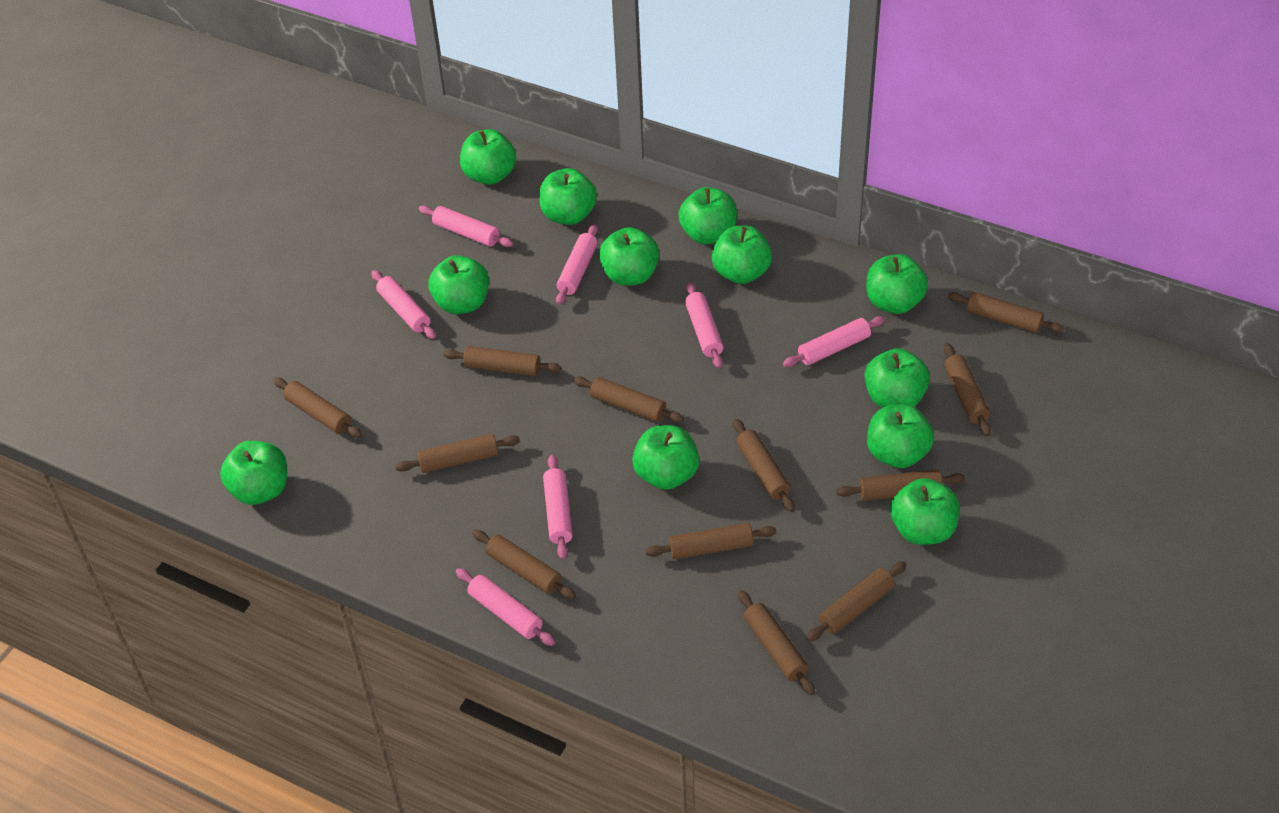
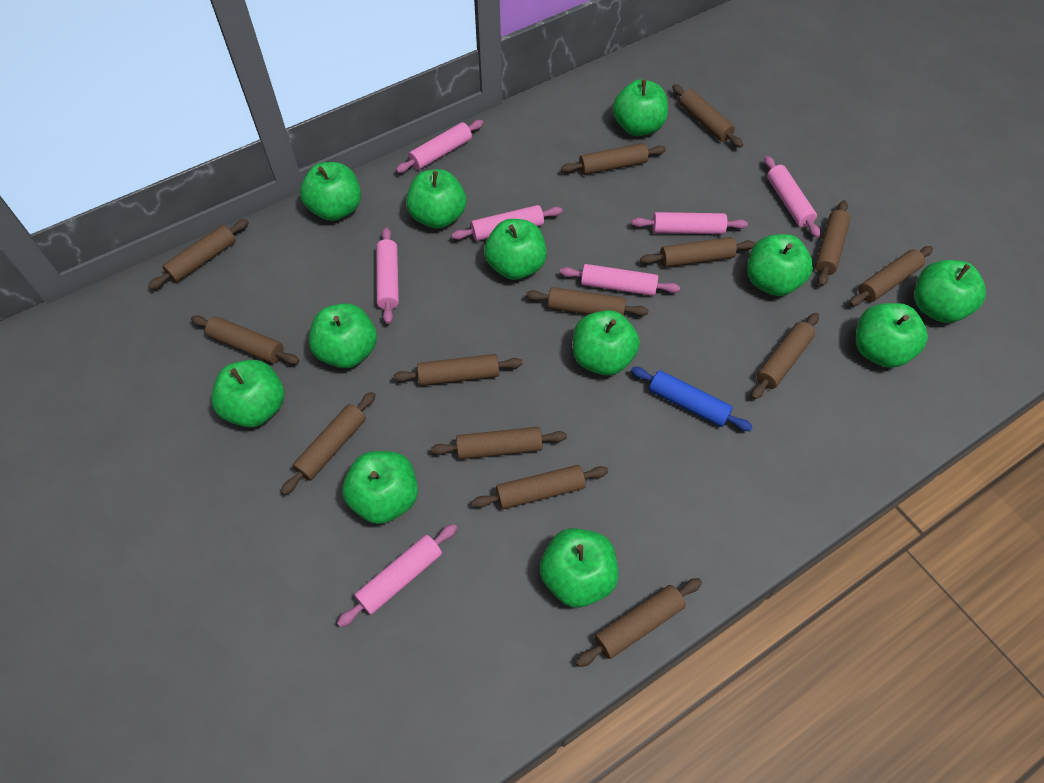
blue rolling pin: none = 0 -> [631,367,753,431] = 1
brown rolling pin: [273,378,362,438] [395,434,520,473] [443,346,561,376] [472,530,576,599] [573,376,684,423] [645,523,776,559] [733,419,795,512] [738,590,815,695] [806,561,906,642] [836,469,965,501] [944,343,991,436] [947,292,1064,333] = 12 -> [148,219,249,290] [191,315,299,365] [281,392,376,495] [393,354,523,386] [431,427,567,459] [472,465,608,509] [526,287,648,316] [561,143,666,175] [576,578,702,667] [640,237,756,267] [672,84,743,148] [751,313,819,400] [815,200,851,286] [849,246,933,306] = 14

